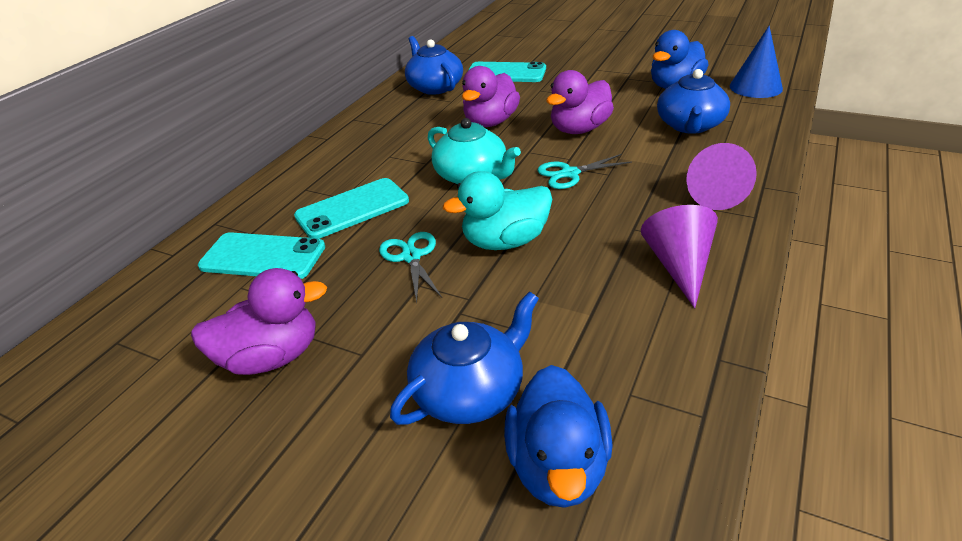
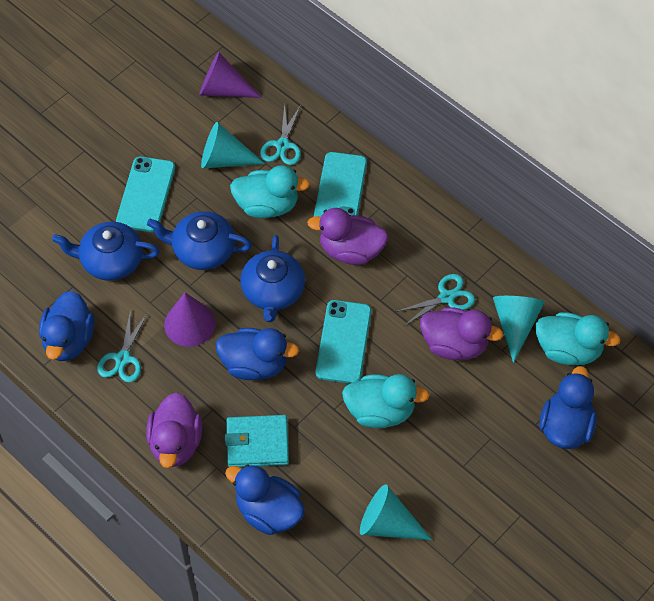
blue cone: [730,26,783,98] = 1 -> none = 0
blue duck: [504,365,613,508] [651,30,708,89] = 2 -> [39,291,94,361] [216,328,299,380] [225,464,305,535] [539,366,597,449] = 4
turquoise cone: none = 0 -> [201,122,265,169] [360,484,432,540] [493,296,545,363] = 3
turquoise duck: [443,171,552,250] = 1 -> [230,165,310,218] [342,374,430,428] [536,312,621,365] = 3
turquoise scissors: [379,232,442,302] [537,154,632,189] = 2 -> [97,309,147,382] [260,103,301,165] [395,274,475,326] = 3
turquoise teapot: [428,118,521,184] = 1 -> none = 0
turquoise wallet: none = 0 -> [225,415,289,467] = 1

